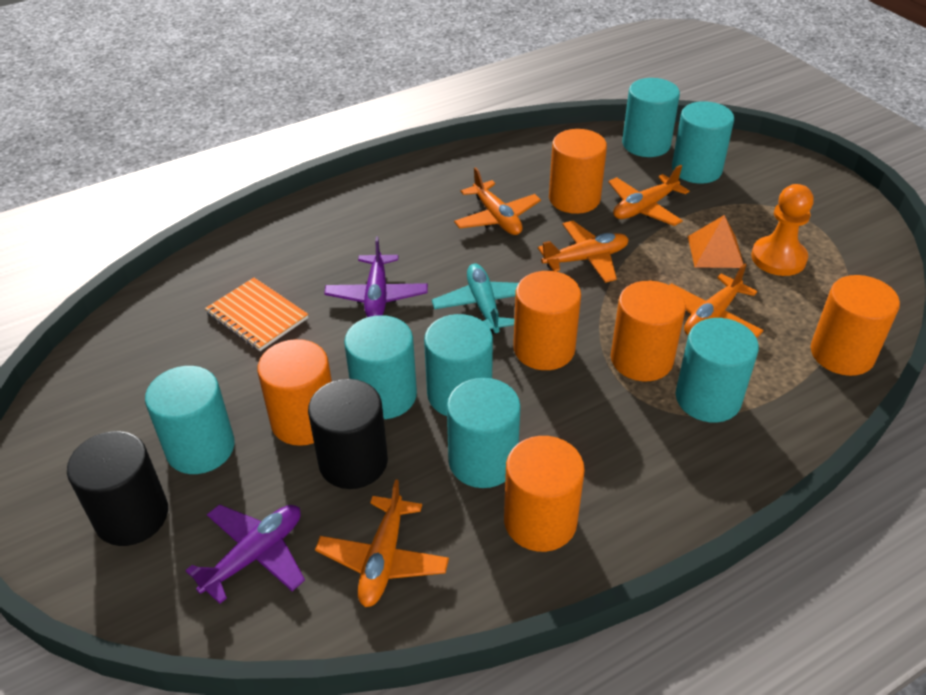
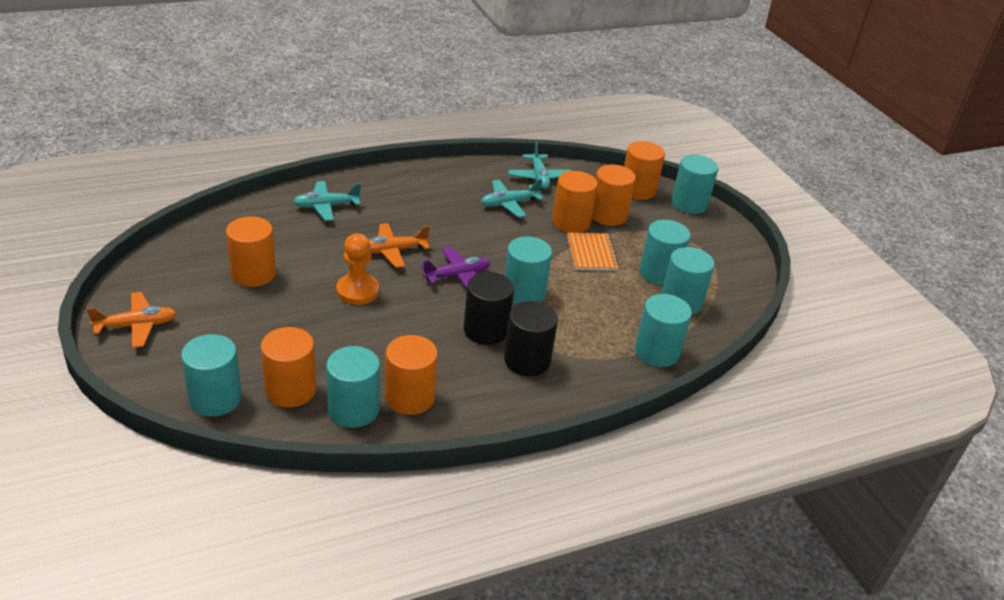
orange plane: [315,479,449,607] [454,167,541,235] [538,221,629,283] [608,165,689,226] [670,263,764,338] = 5 -> [87,292,177,348] [369,223,430,268] = 2
orange pyramid: [688,215,743,268] = 1 -> none = 0
purple plane: [185,504,305,604] [324,236,428,317] = 2 -> [421,247,491,289] = 1
turquoise plane: [432,264,519,334] = 1 -> [293,181,361,221] [481,179,544,218] [508,142,571,189] = 3

